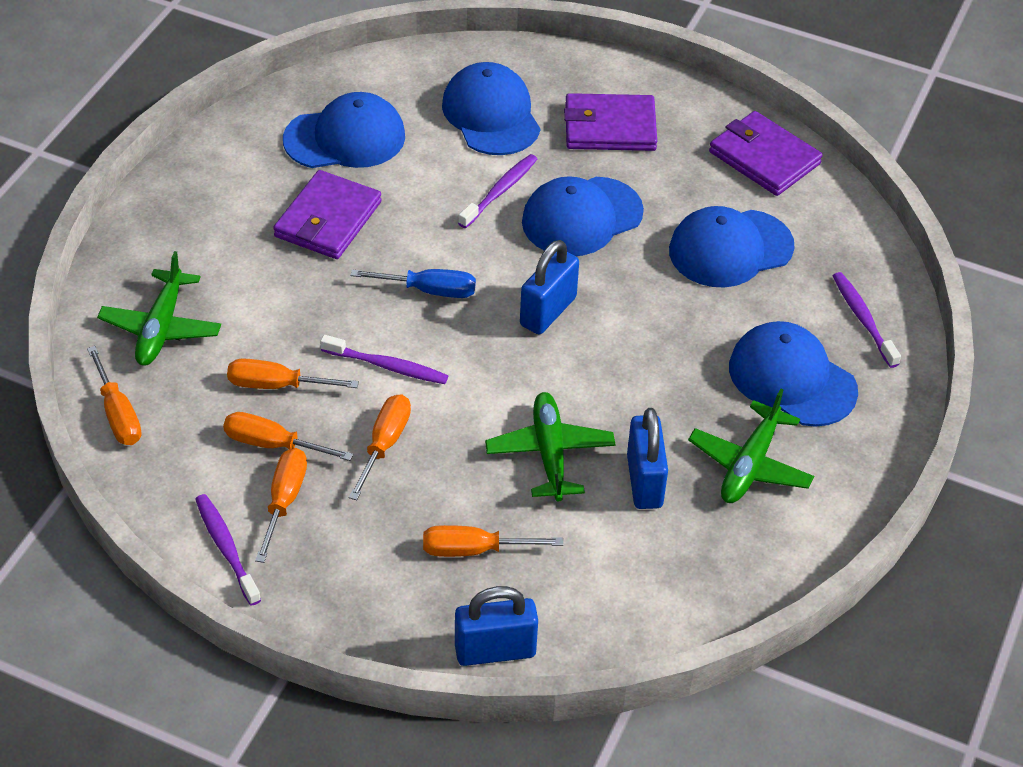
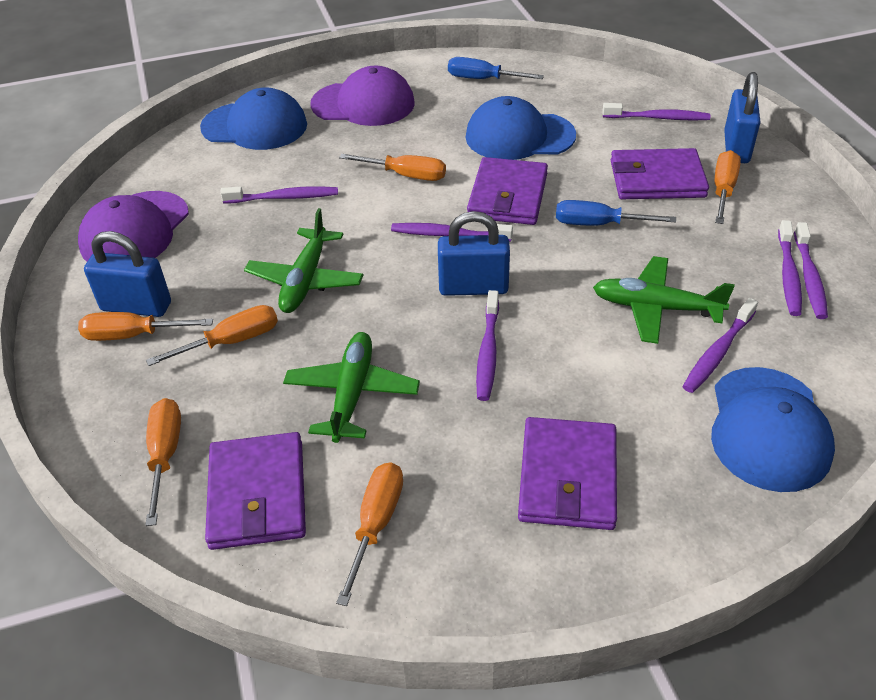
blue cap: [283,92,405,168] [442,62,540,155] [522,176,644,256] [669,206,795,287] [729,321,858,427] = 5 -> [200,87,307,150] [466,96,576,160] [711,367,835,492] = 3
blue screwdriver: [350,269,476,298] = 1 -> [448,57,544,79] [556,200,676,226] = 2
purple cap: none = 0 -> [78,191,189,261] [310,66,415,126] = 2
purple toothbrush: [195,494,261,606] [320,335,448,384] [458,154,538,228] [833,272,901,368] = 4 -> [220,186,338,203] [391,223,513,242] [476,290,499,401] [603,103,710,121] [682,298,758,393] [778,220,802,316] [794,222,828,319] = 7
purple wallet: [273,170,382,259] [564,93,657,151] [709,111,823,196] = 3 -> [205,432,306,550] [467,157,548,225] [518,417,617,530] [611,148,709,199] = 4

